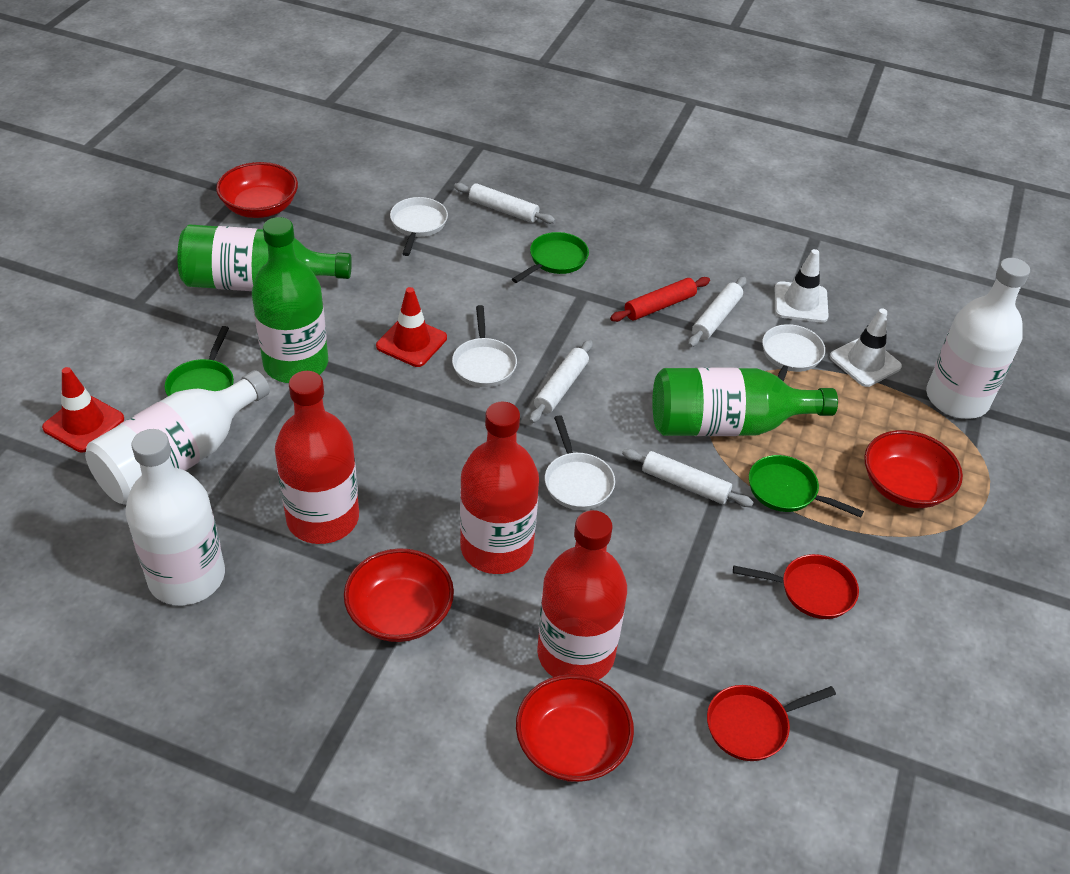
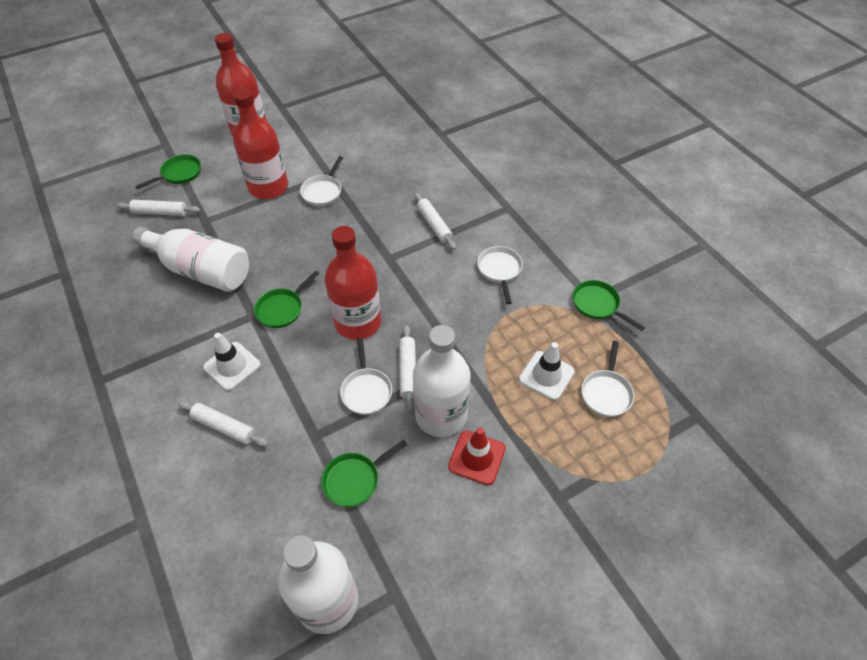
green bottle: [177,224,352,291] [252,217,328,383] [652,368,838,436] = 3 -> none = 0
green pan: [165,326,234,396] [512,232,589,283] [749,455,864,518] = 3 -> [135,154,201,189] [254,271,320,328] [321,440,407,507] [572,280,645,331] = 4
red bowl: [216,162,298,218] [344,548,454,642] [516,674,634,782] [864,430,963,508] = 4 -> none = 0
red pan: [707,685,836,761] [733,554,859,619] = 2 -> none = 0
red rolling pin: [610,277,710,322] = 1 -> none = 0
red traffic cone: [42,367,124,452] [376,287,447,367] = 2 -> [448,427,506,485] = 1

